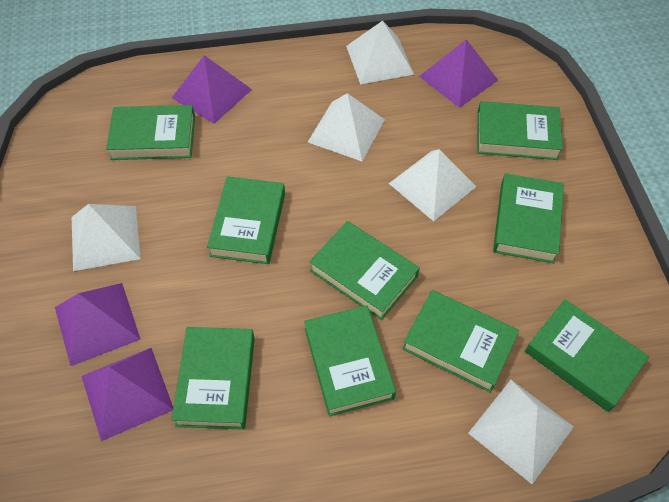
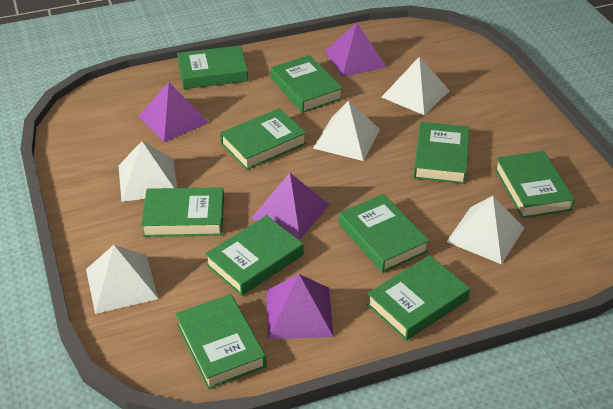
green book: [106,105,195,160] [172,327,255,430] [207,176,285,264] [304,305,396,417] [309,221,420,320] [403,290,519,393] [477,101,563,160] [493,173,564,263] [525,299,649,412] = 9 -> [141,187,224,237] [175,294,266,389] [177,46,248,89] [205,215,303,296] [220,108,307,170] [271,55,343,113] [339,194,430,273] [367,255,470,341] [413,122,469,184] [495,151,575,218] = 10

